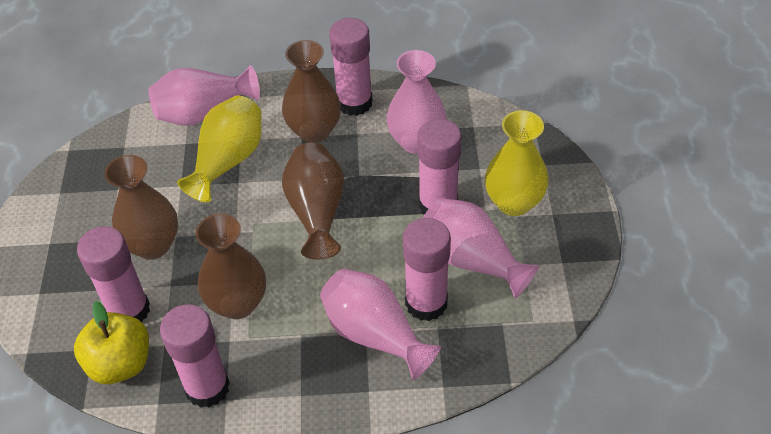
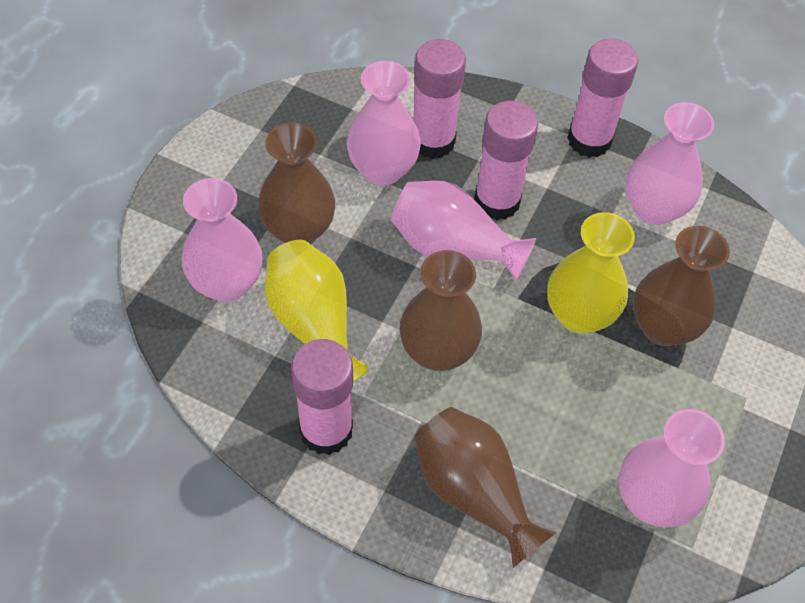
pink glue stick: [77,226,150,322] [160,304,230,408] [329,18,373,116] [403,218,451,321] [418,119,462,215] = 5 -> [291,339,353,455] [413,39,466,159] [474,101,538,220] [567,38,638,158] = 4
pink vase: [149,66,260,126] [320,269,441,380] [387,50,446,154] [423,198,539,299] = 4 -> [182,178,263,302] [347,61,421,186] [390,181,536,281] [619,409,725,528] [626,102,714,225] = 5
yellow apple: [74,301,149,384] = 1 -> none = 0

